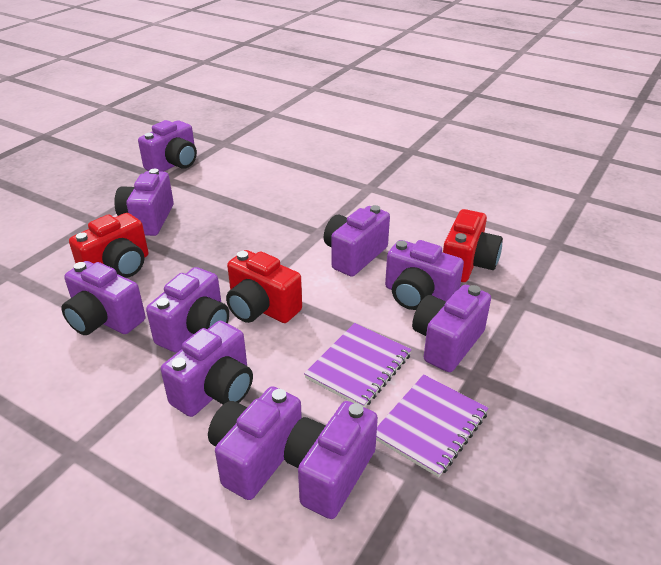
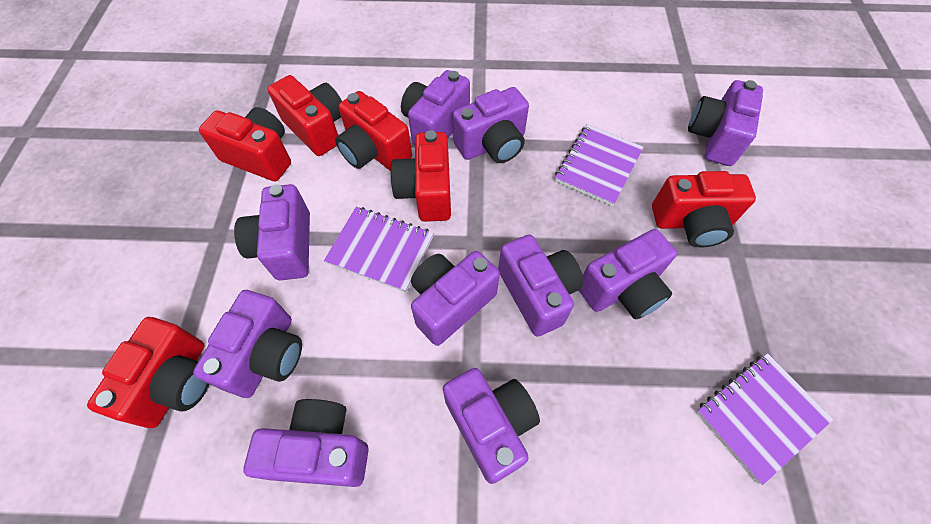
purple notebook: [304,323,412,408] [376,374,488,477] = 2 -> [324,207,434,292] [555,124,643,206] [696,353,833,485] = 3
red camera: [69,213,148,278] [226,250,302,323] [443,209,503,282] = 3 -> [87,317,209,428] [199,107,291,182] [268,75,342,156] [335,91,412,171] [390,130,451,222] [652,171,756,248] = 6

